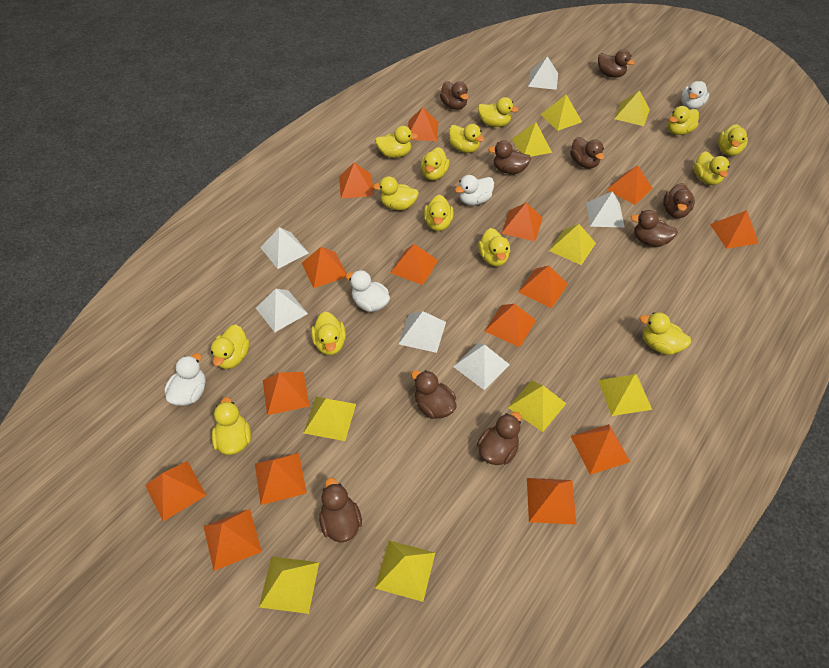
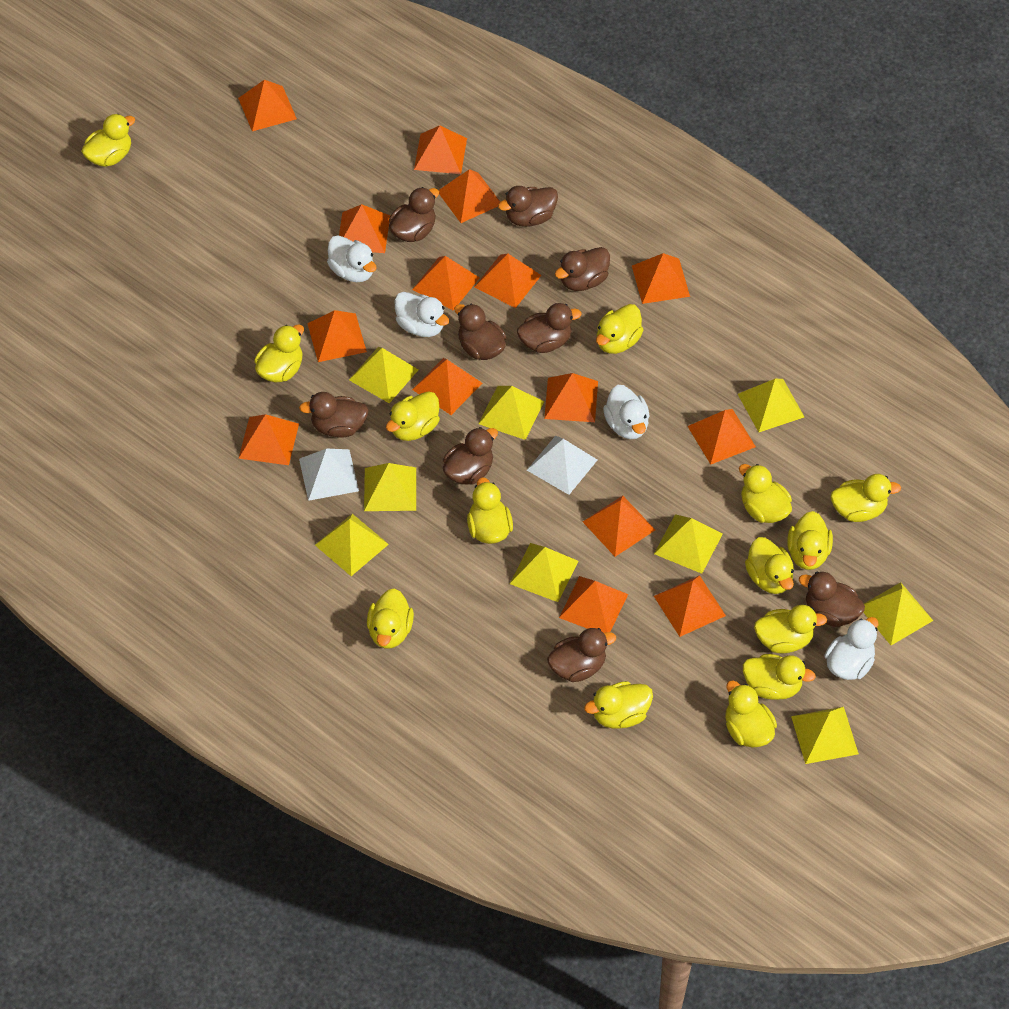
white pyramid: [256,289,308,332] [260,227,308,269] [399,311,446,353] [453,342,510,390] [528,56,558,90] [586,191,625,228] = 6 -> [299,449,359,501] [527,436,597,495] = 2

